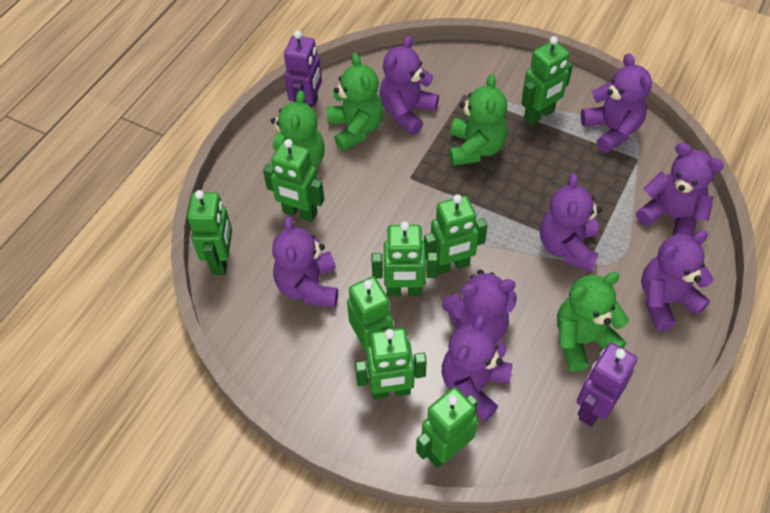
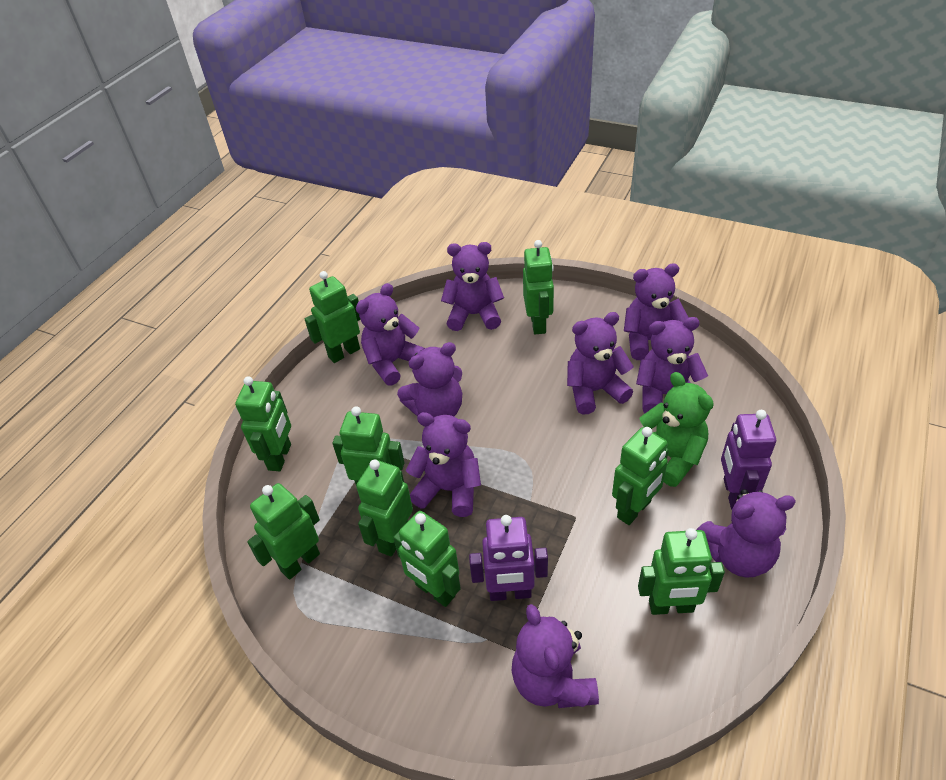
green robot: [187,190,232,275] [263,139,324,222] [347,276,393,351] [355,328,427,399] [372,221,438,296] [416,387,478,468] [424,194,488,275] [521,36,573,125] = 8 -> [235,376,291,471] [247,483,320,580] [305,271,361,363] [332,406,404,485] [356,459,413,557] [393,511,461,607] [523,240,554,334] [612,427,669,525] [638,528,725,615] = 9
green teddy bear: [268,90,325,168] [327,53,384,151] [449,74,507,166] [557,272,629,372] = 4 -> [640,372,714,487] = 1
purple teddy bear: [272,216,338,307] [379,36,439,135] [442,270,517,340] [442,314,512,422] [540,173,602,272] [581,53,652,153] [636,143,724,237] [641,231,713,331] = 8 -> [356,283,425,386] [397,342,462,417] [406,412,481,517] [441,242,504,331] [512,604,599,708] [567,312,634,415] [624,263,689,360] [636,317,708,413] [696,489,796,578] = 9

